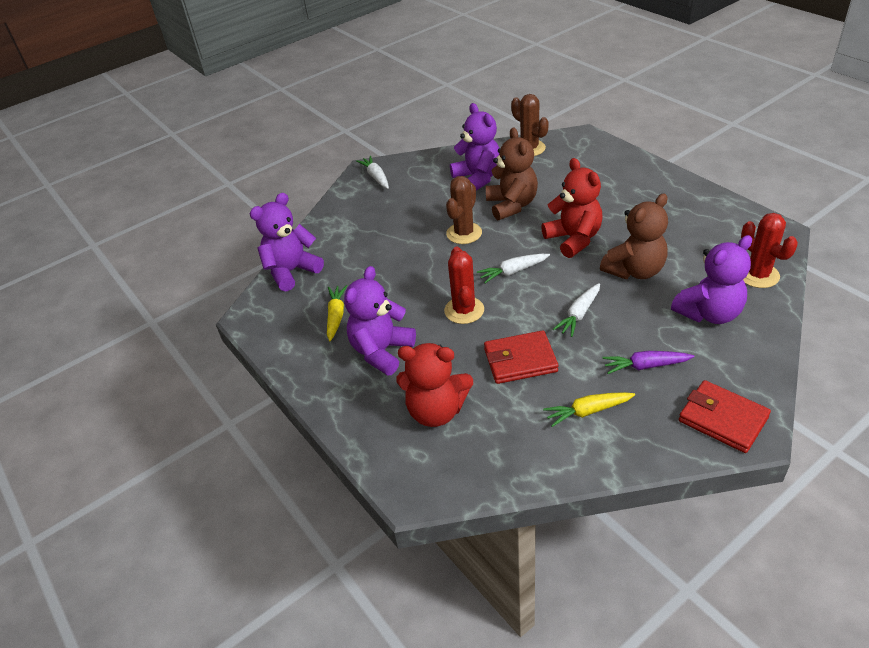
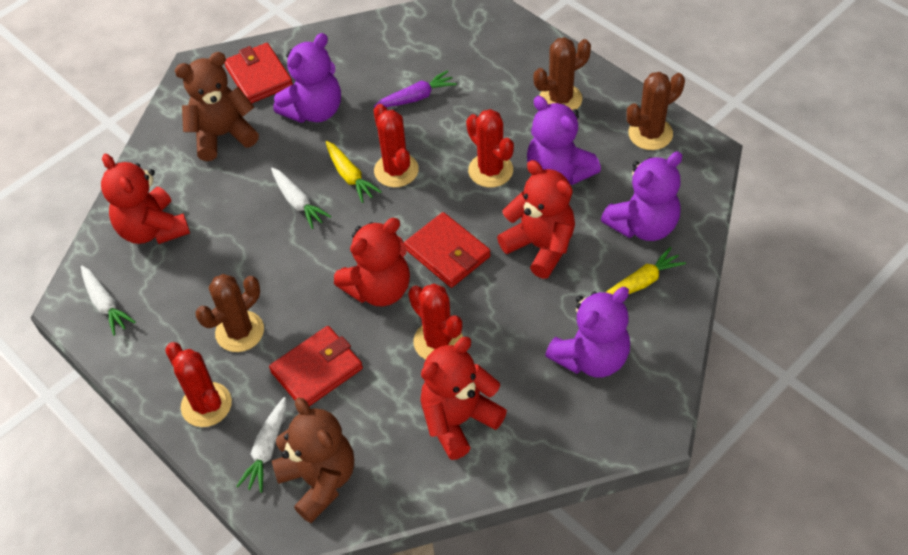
brown cactus: [446,176,482,244] [511,94,549,156] = 2 -> [195,274,264,352] [534,37,591,110] [627,72,685,150] = 3
red cactus: [444,247,484,324] [741,213,798,288] = 2 -> [165,342,232,427] [374,104,419,187] [408,284,463,360] [466,109,514,187] = 4
red teddy bear: [396,343,473,427] [541,158,603,258] = 2 -> [101,154,190,244] [334,218,410,306] [420,337,507,460] [497,160,575,279] = 4
red wallet: [484,330,559,384] [679,380,771,453] = 2 -> [225,43,293,103] [269,326,363,406] [404,212,491,288] = 3

